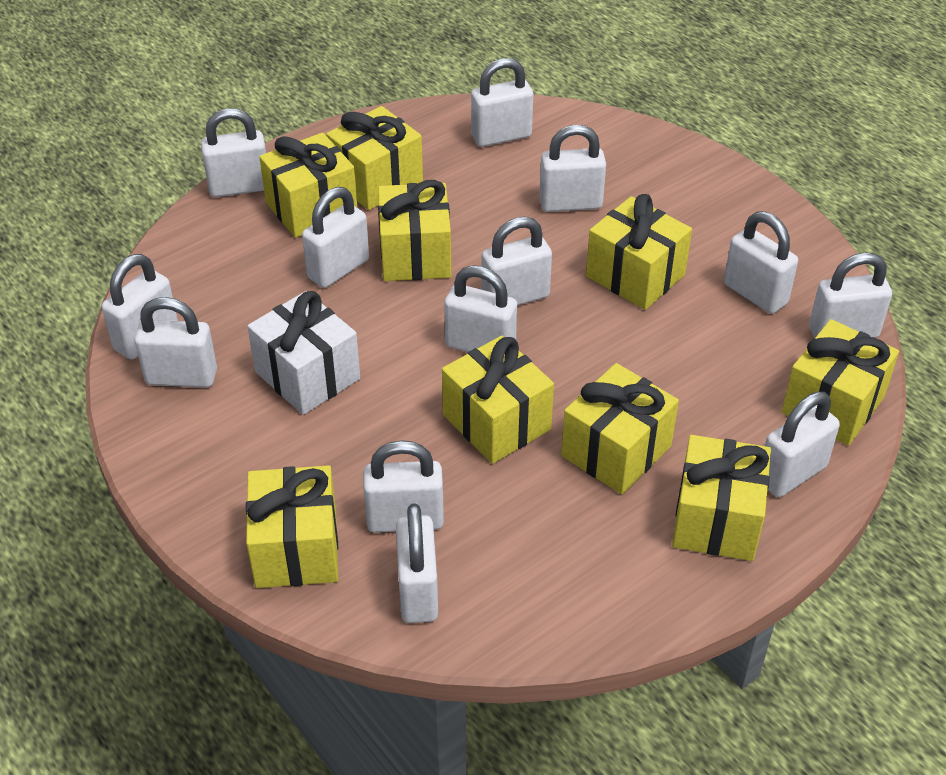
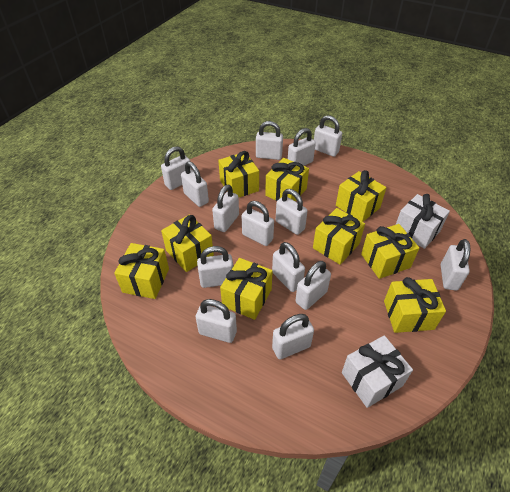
white gift: [247,291,360,415] = 1 -> [342,335,413,408] [396,194,450,249] = 2
white padlock: [102,254,178,359] [135,297,217,388] [201,108,266,197] [302,187,369,288] [363,440,444,533] [396,503,438,623] [444,265,517,352] [471,58,533,147] [481,217,552,306] [539,125,606,212] [724,211,798,314] [765,392,840,497] [809,253,892,338] = 13 -> [161,146,191,190] [181,161,209,207] [196,299,237,343] [197,246,233,288] [212,184,239,232] [242,201,274,246] [256,121,283,160] [272,242,305,292] [272,314,314,359] [276,189,308,235] [288,128,316,166] [295,261,331,310] [314,115,342,157] [441,239,470,291] = 14

